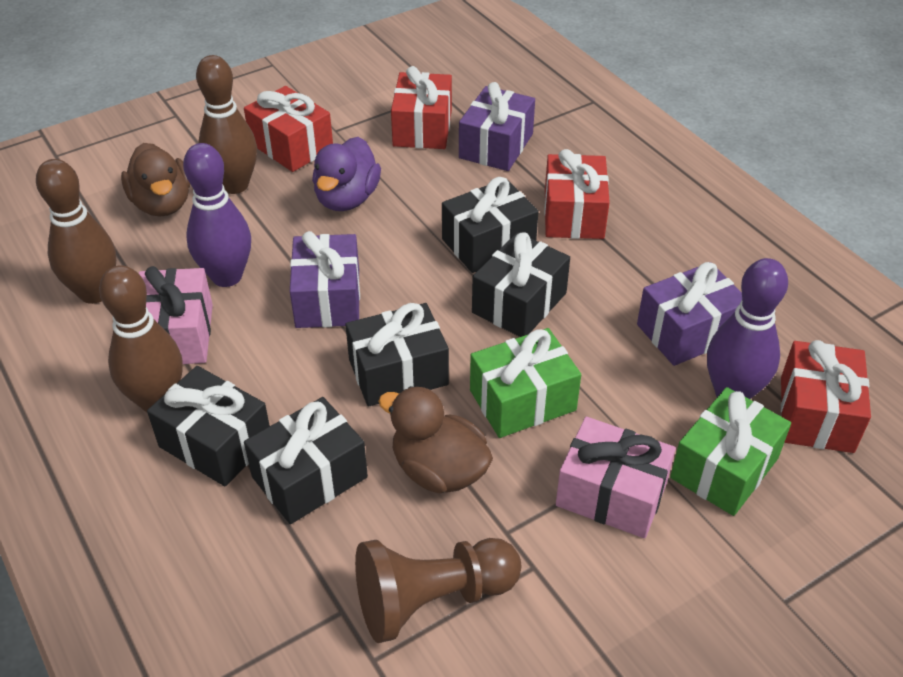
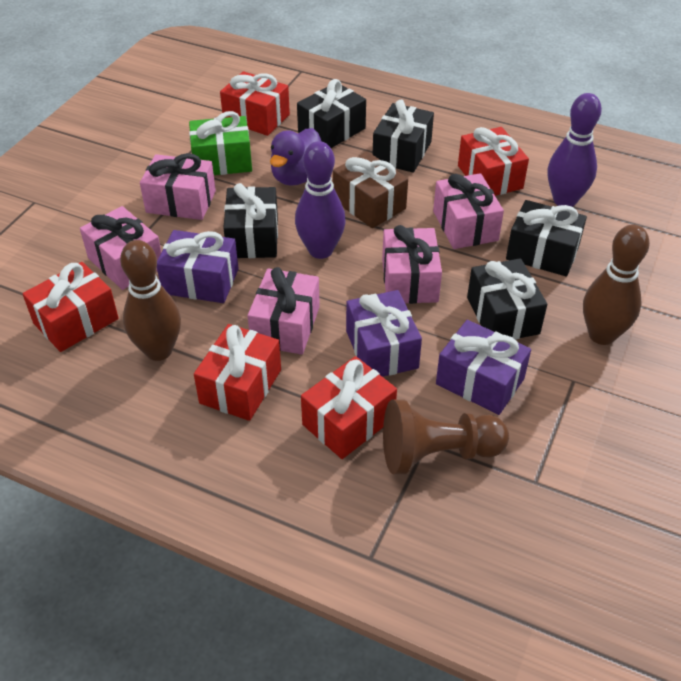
brown bowling pin: [36,159,116,304] [99,265,183,412] [196,55,257,194] = 3 -> [120,240,181,361] [583,224,650,345] = 2
brown duck: [121,143,190,217] [378,386,493,493] = 2 -> none = 0
brown gift: none = 0 -> [333,151,408,228] = 1
green gift: [470,328,581,438] [670,387,791,516] = 2 -> [189,111,252,175] = 1
pink gift: [139,266,213,364] [556,417,676,538] = 2 -> [80,206,162,290] [140,153,216,220] [248,267,320,355] [382,225,442,304] [433,173,504,249] = 5
red gift: [244,86,333,172] [391,66,452,149] [544,149,610,239] [781,340,871,453] = 4 -> [22,262,119,352] [194,324,281,421] [220,71,290,136] [301,356,397,459] [458,127,529,196] = 5

